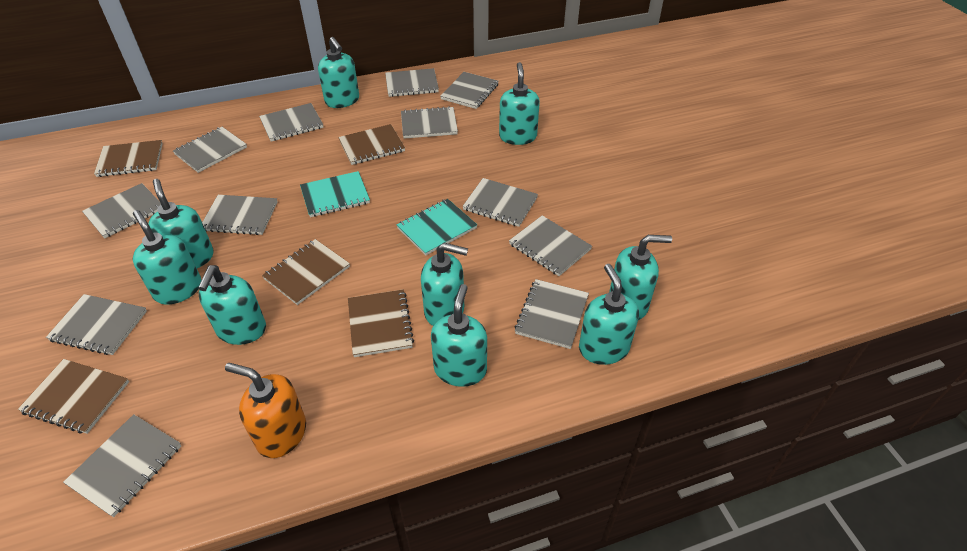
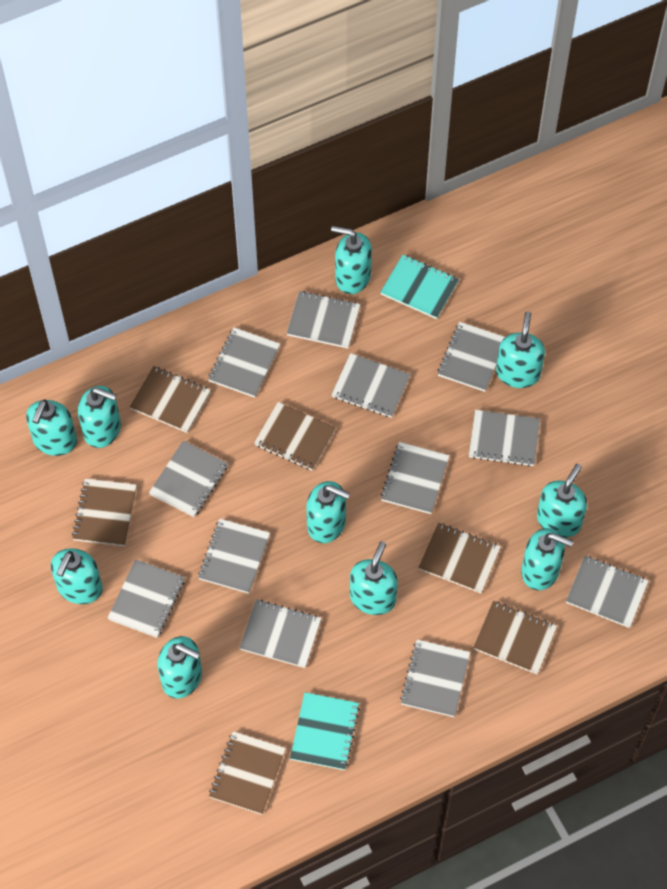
brown notebook: [18,359,129,434] [94,140,163,177] [262,239,350,305] [338,124,405,165] [348,290,414,357] = 5 -> [72,478,137,546] [129,366,211,433] [209,731,286,815] [254,402,336,471] [418,523,501,593] [473,601,557,674] = 6
orange soap dispenser: [225,363,306,458] = 1 -> none = 0
turquoise soap dispenser: [133,210,201,305] [148,179,214,268] [198,265,266,345] [318,37,359,108] [421,243,468,326] [431,284,487,387] [499,62,540,145] [579,264,639,365] [609,235,672,320] = 9 -> [26,400,77,456] [51,548,103,604] [78,386,121,448] [157,636,202,698] [306,481,350,543] [331,226,372,294] [350,541,398,615] [496,311,545,388] [521,528,574,590] [537,464,587,538] = 10

